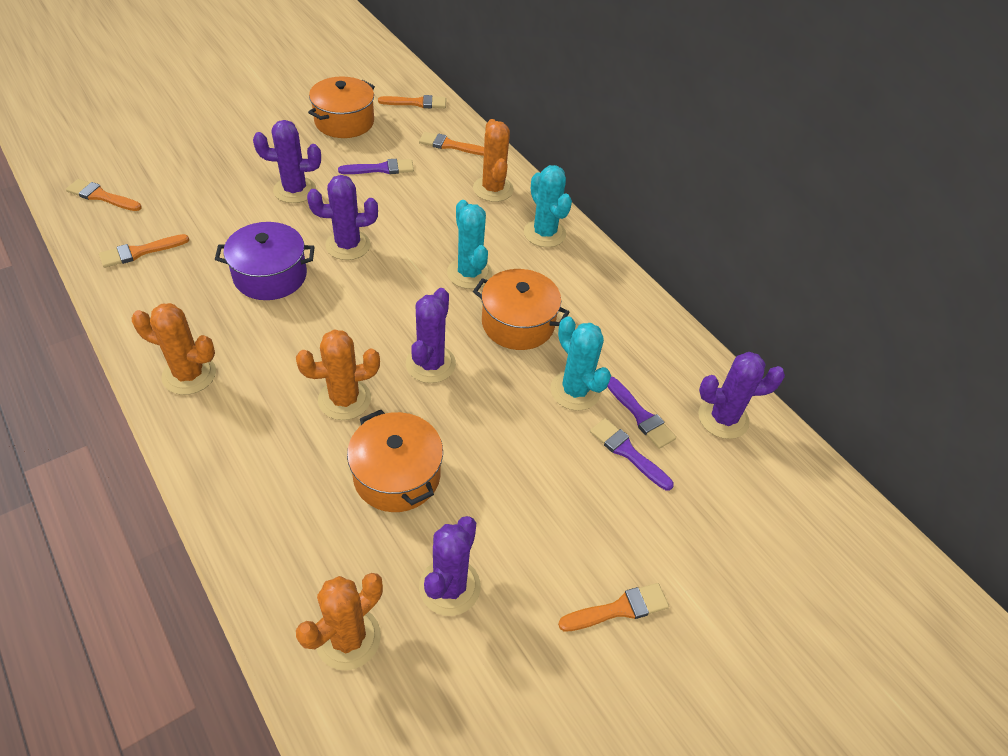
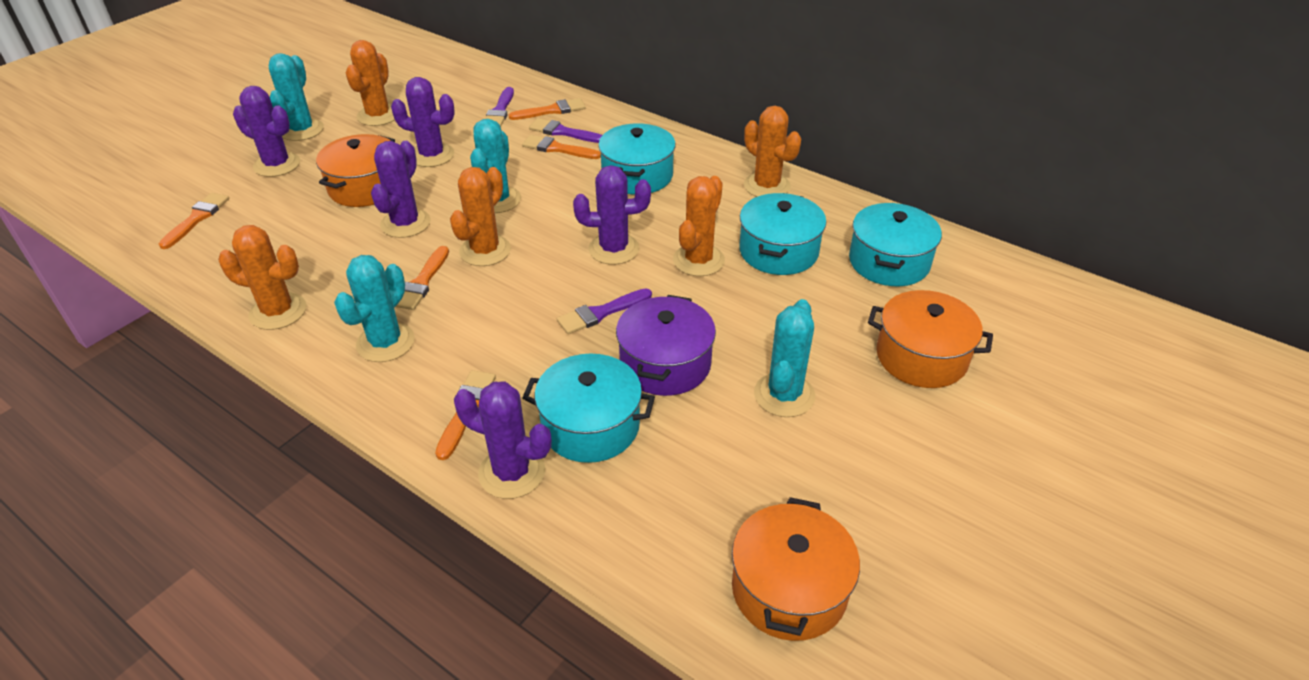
orange cactus: [131,303,216,395] [296,330,380,420] [296,573,383,670] [473,119,514,202] = 4 -> [218,225,306,330] [346,40,395,126] [450,167,511,266] [673,176,725,276] [744,106,801,197] = 5
turquoise cactus: [447,200,492,289] [524,165,572,247] [550,316,611,411] = 3 -> [269,53,324,141] [334,255,415,362] [470,119,521,213] [754,299,816,417] = 4
turquoise pot: none = 0 -> [522,354,655,463] [598,123,676,195] [739,193,826,275] [849,203,942,286] = 4

